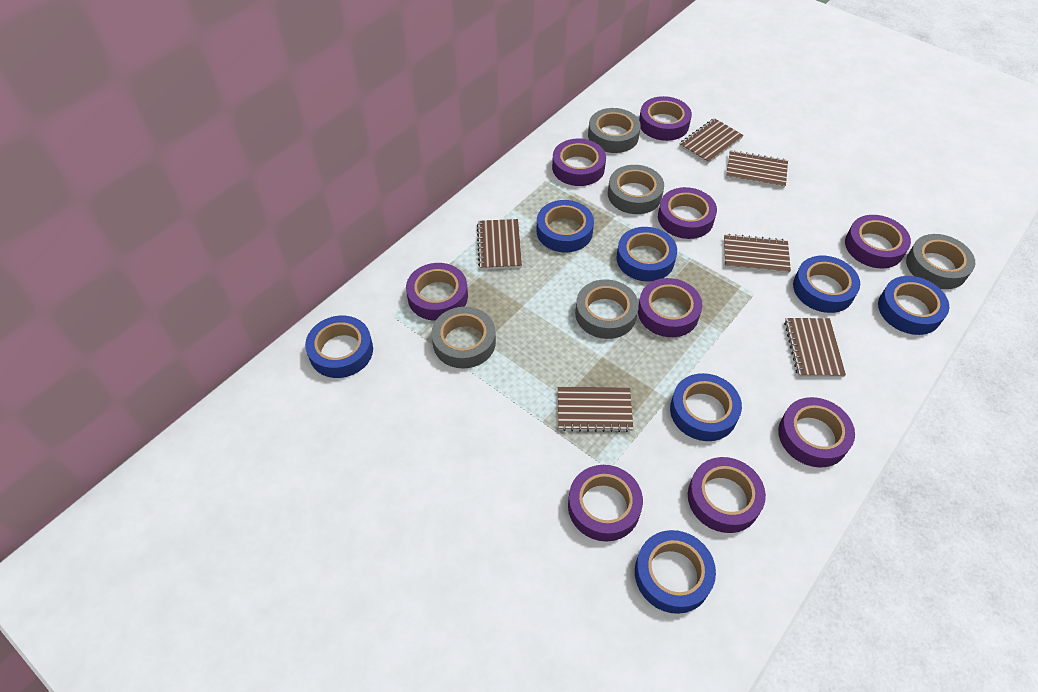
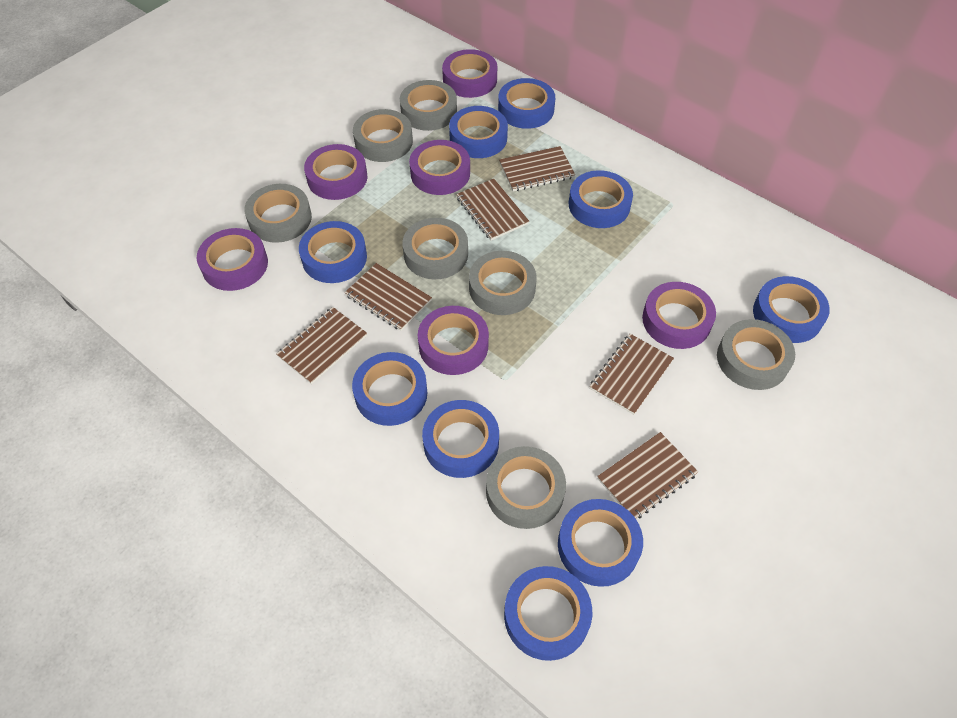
blue tape: [305,316,373,378] [537,200,594,252] [616,227,677,282] [635,530,716,614] [670,373,742,441] [793,256,860,313] [878,276,949,335] = 7 -> [299,221,367,283] [352,352,428,426] [422,400,499,478] [449,106,508,158] [498,78,555,129] [504,566,592,661] [558,499,643,587] [569,170,633,228] [753,276,830,343] = 9
grey tape: [431,307,496,368] [575,279,639,339] [588,108,641,153] [608,165,664,214] [906,234,975,289] = 5 -> [244,184,312,243] [353,109,413,162] [400,80,457,131] [402,218,468,279] [469,251,537,315] [486,446,566,529] [717,319,795,390] = 7
purple tape: [406,263,468,321] [552,139,606,186] [568,465,643,542] [638,278,702,337] [639,96,692,141] [658,187,717,239] [688,457,766,533] [778,397,855,467] [845,215,911,268] = 9 -> [197,228,268,291] [304,144,367,200] [409,140,470,195] [418,306,489,375] [442,49,497,98] [642,282,716,349] = 6

